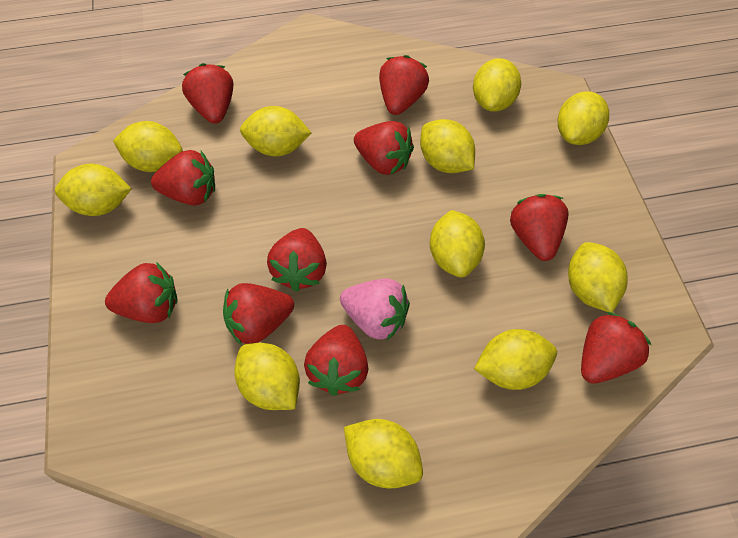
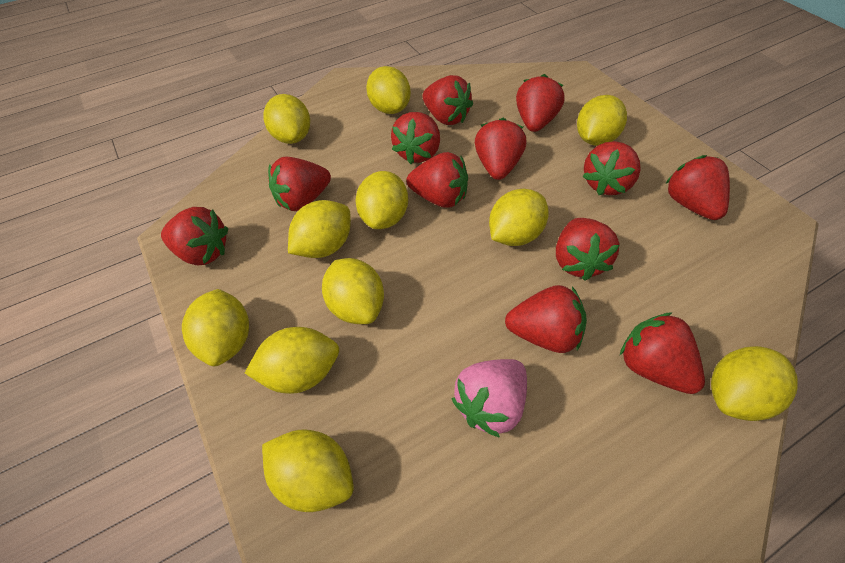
red strawberry: [105,262,178,323] [151,150,215,206] [182,63,233,124] [223,283,294,346] [267,228,327,292] [304,325,369,396] [354,121,414,175] [379,55,429,115] [510,194,569,261] [581,312,651,384] = 10 -> [161,207,228,265] [268,156,331,211] [391,112,440,164] [406,152,468,208] [422,75,473,125] [475,118,526,180] [505,285,587,353] [516,74,565,132] [556,218,620,281] [582,141,641,195] [620,312,705,394] [665,155,730,220] = 12

